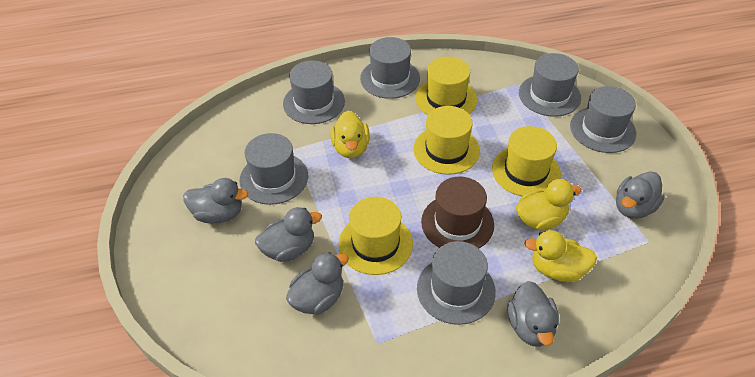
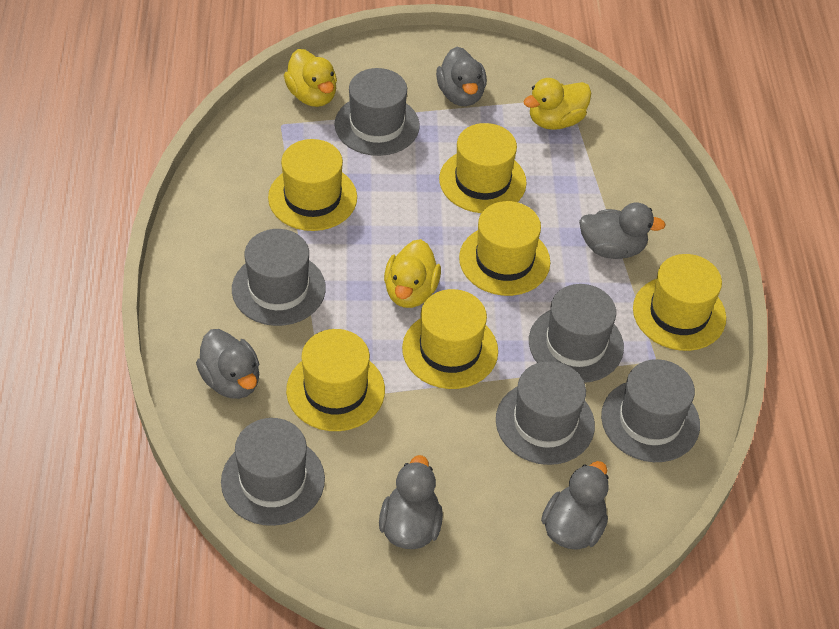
brown hat: [421,177,494,248] = 1 -> none = 0
yellow hat: [339,197,413,275] [413,106,480,175] [415,57,477,115] [492,126,561,196] = 4 -> [268,139,357,231] [286,329,385,431] [402,289,498,389] [439,123,527,213] [459,201,550,296] [633,254,726,351] = 6

